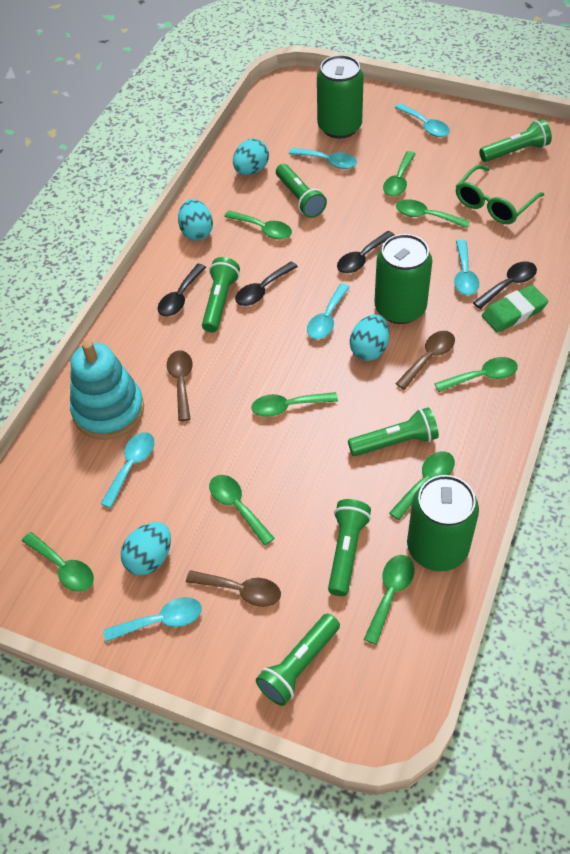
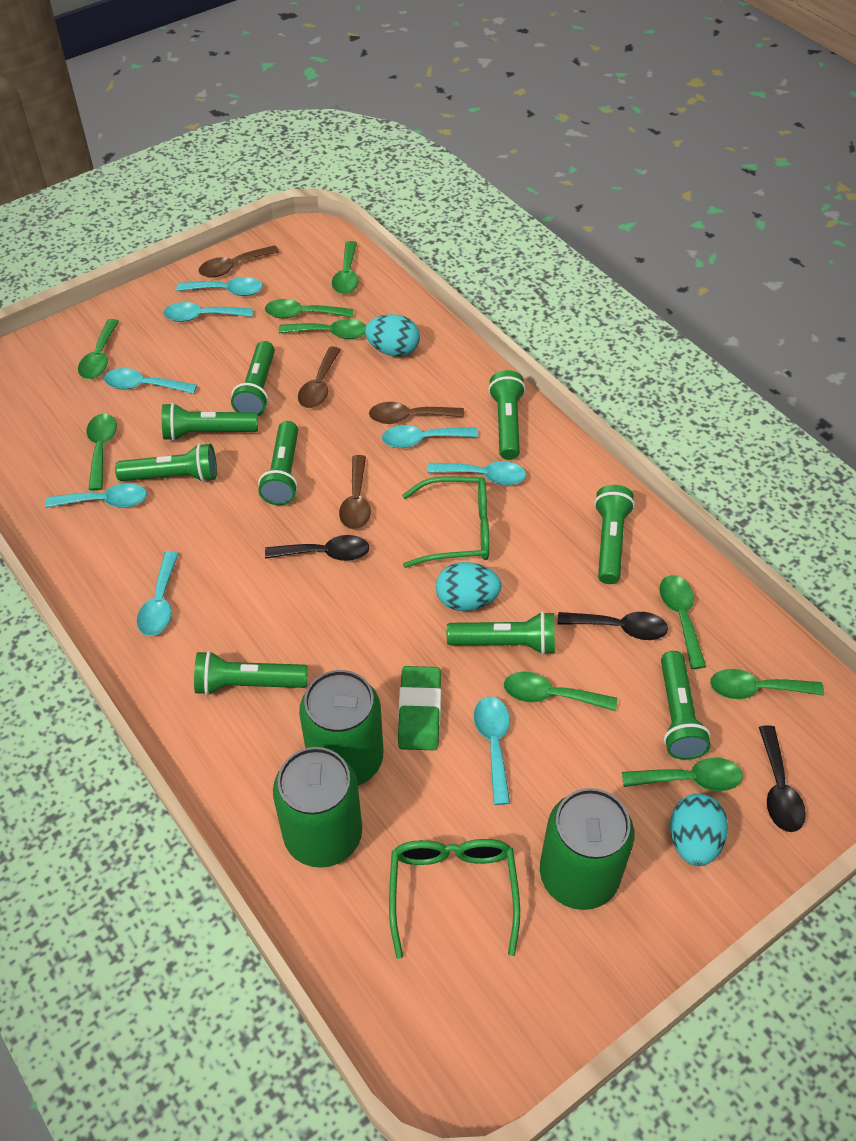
black spoon: [158,264,206,317] [235,261,298,306] [337,231,395,274] [473,261,537,309] = 4 -> [265,535,369,561] [557,612,668,640] [759,725,806,832] = 3
brown spoon: [167,350,193,421] [186,570,281,607] [395,331,455,390] = 3 -> [199,245,279,278] [298,347,341,408] [339,455,371,529] [369,402,464,424] = 4
green flashlight: [202,257,240,332] [256,613,340,706] [276,164,327,218] [328,499,371,596] [348,407,439,456] [479,119,552,162] = 6 -> [115,443,217,482] [162,403,258,441] [194,651,307,695] [231,341,275,416] [258,421,298,505] [447,611,555,655] [488,370,526,460] [594,485,635,584] [661,651,711,760] = 9
green glasses: [456,165,544,224] = 1 -> [389,839,520,959] [402,476,489,568] = 2
turquoise egg: [120,522,171,576] [178,199,213,241] [233,139,269,175] [350,314,389,361] = 4 -> [365,314,420,357] [436,562,501,611] [670,794,728,866] = 3
turquoise spoon: [100,432,155,508] [103,597,202,642] [289,148,357,169] [307,283,350,339] [395,104,450,137] [454,240,479,295] = 6 -> [46,483,147,508] [104,368,197,394] [137,551,179,636] [163,302,253,322] [176,277,263,296] [382,425,478,448] [427,461,526,485] [474,697,510,805] = 8
turquoise stacking toy: [70,341,144,440] = 1 -> none = 0

